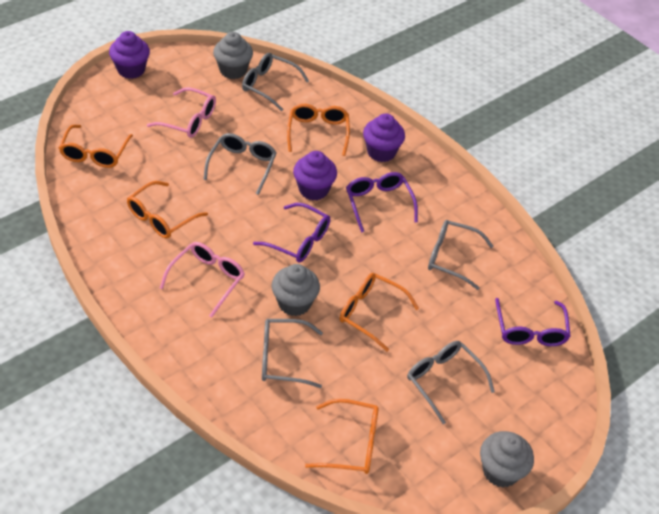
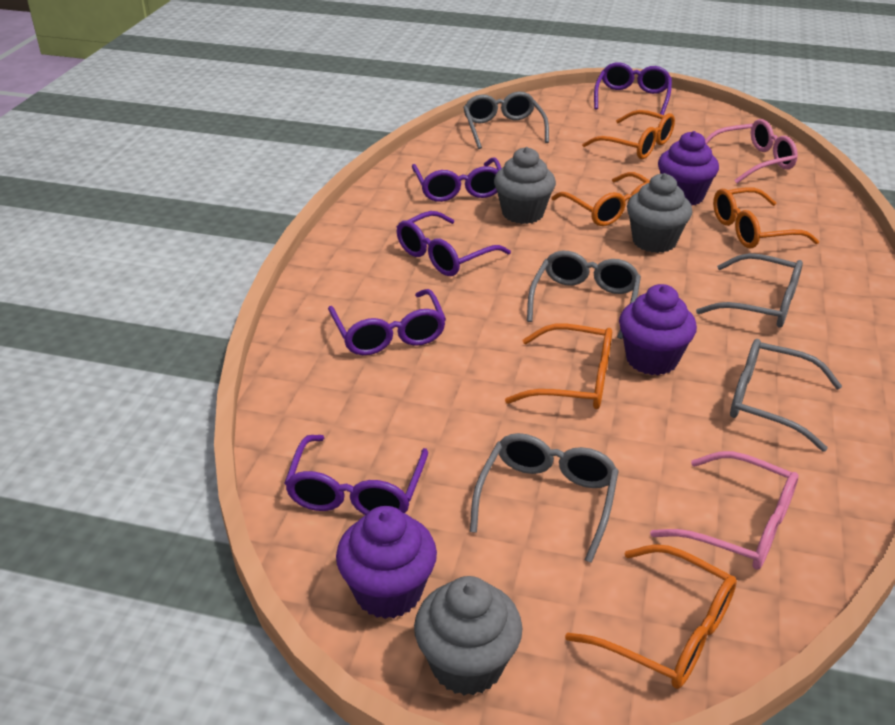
purple glasses: [253,203,330,263] [346,172,418,233] [495,298,571,346] = 3 -> [284,435,428,515] [328,289,446,355] [397,211,511,276] [412,158,501,202] [594,62,672,115] = 5

